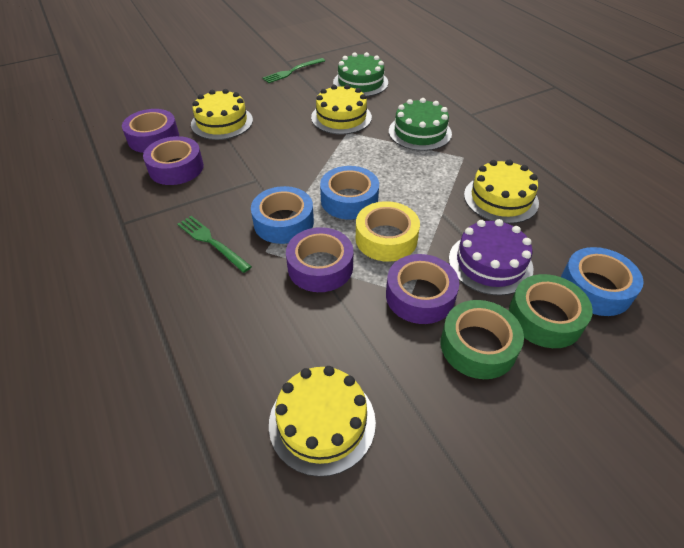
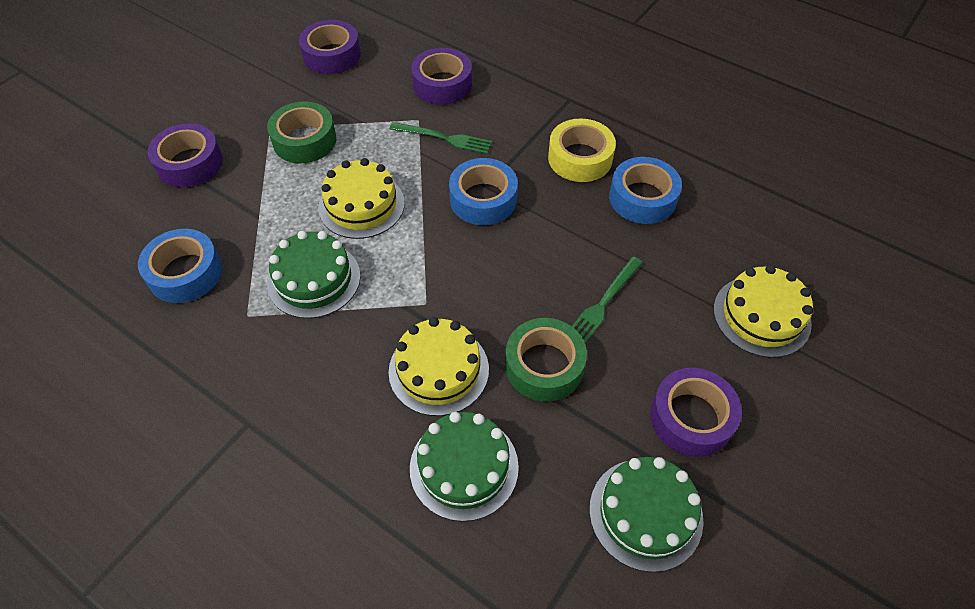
green cake: [333,52,388,97] [389,98,452,151] = 2 -> [267,231,361,319] [410,412,519,522] [589,457,704,572] = 3
purple cake: [449,219,533,296] = 1 -> none = 0
yellow cake: [191,89,253,140] [269,366,376,477] [311,84,372,134] [464,159,539,224] = 4 -> [318,158,405,239] [389,317,489,416] [714,265,813,358] = 3

